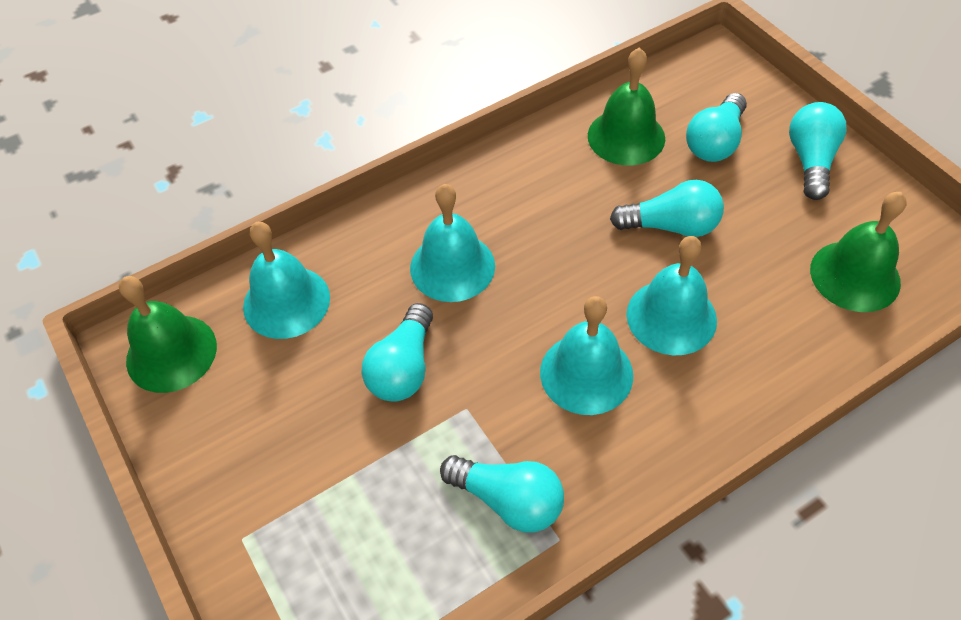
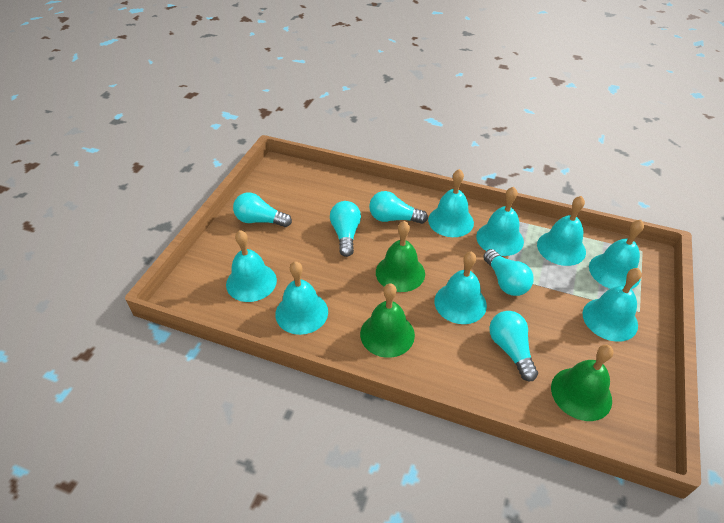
turquoise bell: [243,222,330,339] [410,184,495,302] [540,296,633,415] [627,236,717,355] = 4 -> [226,230,277,302] [275,261,328,335] [428,169,474,237] [434,251,487,324] [476,187,524,256] [537,196,586,266] [582,268,642,342] [589,220,644,289] = 8

